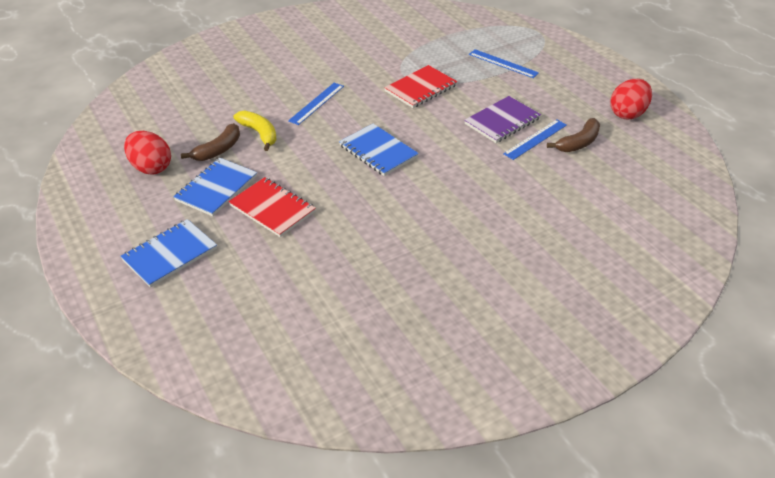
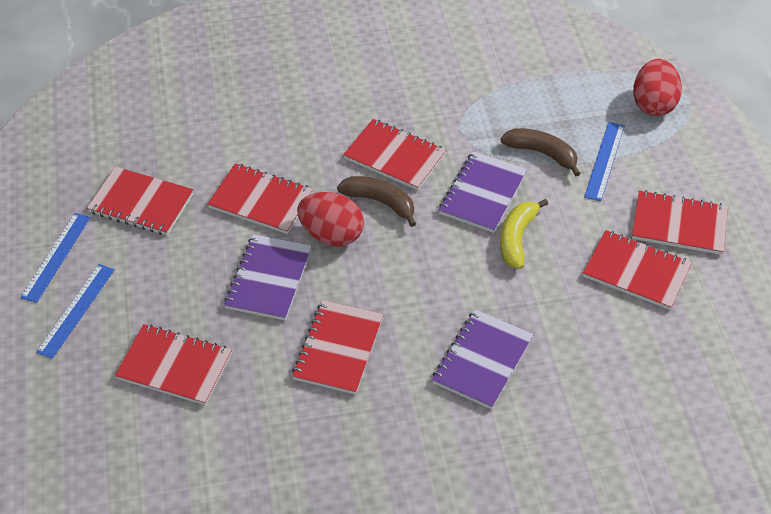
blue notebook: [120,219,217,288] [173,158,257,216] [339,124,419,176] = 3 -> none = 0
purple notebook: [464,96,541,143] = 1 -> [224,234,312,320] [432,309,534,409] [439,151,527,233] = 3
red notebook: [228,177,316,237] [384,65,458,108] = 2 -> [87,167,194,235] [115,324,232,405] [207,163,313,234] [292,300,384,395] [343,119,446,190] [583,230,692,310] [632,190,728,255] = 7

